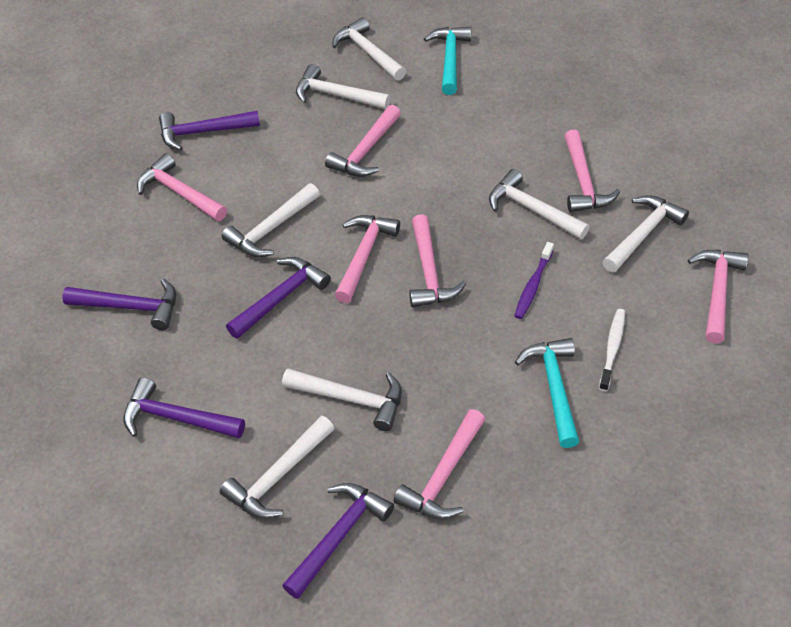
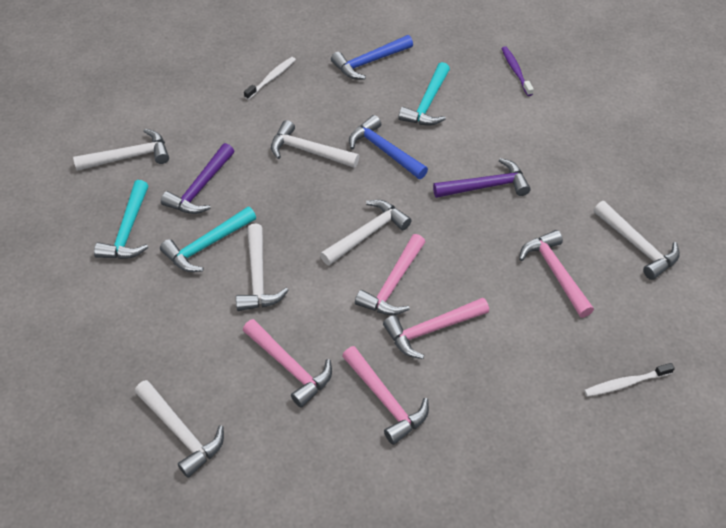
blue hammer: none = 0 -> [331,35,413,79] [349,115,428,179] = 2
pink hammer: [137,153,227,221] [325,105,401,177] [335,215,400,303] [394,409,485,519] [409,214,466,308] [564,130,620,212] [688,250,749,344] = 7 -> [243,319,332,408] [342,346,429,445] [355,234,425,316] [383,298,489,359] [519,230,594,318] = 5
purple hammer: [62,278,176,330] [123,377,245,438] [159,111,260,151] [226,257,331,339] [282,483,394,599] = 5 -> [161,143,234,214] [433,158,531,198] = 2
turquoise hammer: [424,27,471,95] [515,338,579,448] = 2 -> [94,180,149,259] [160,207,256,272] [398,62,450,126] = 3
white hammer: [220,416,334,519] [222,183,320,257] [282,368,402,431] [296,64,391,109] [332,17,406,81] [489,169,590,240] [602,195,689,273] = 7 -> [73,129,169,171] [135,380,224,478] [236,223,289,311] [271,120,359,168] [320,200,412,266] [594,201,680,280] = 6
white toothbrush: [599,309,625,391] = 1 -> [244,57,296,100] [584,363,675,397] = 2

